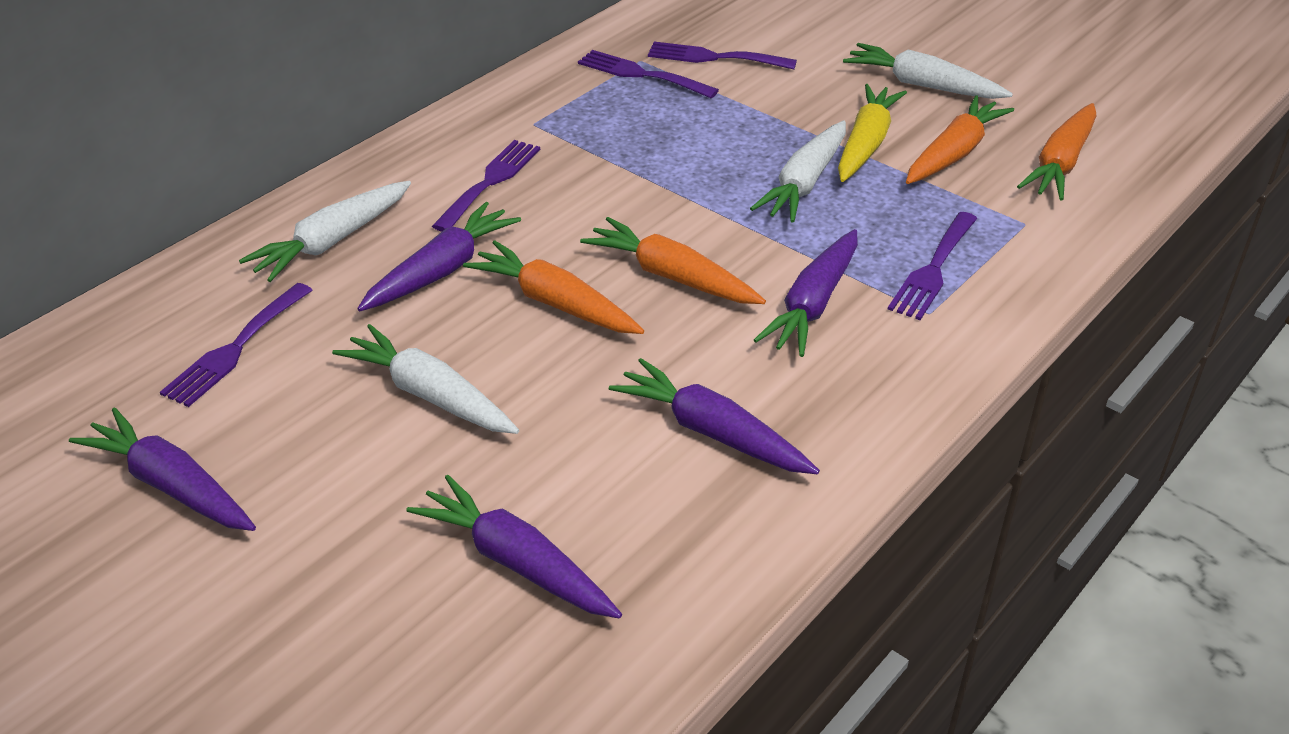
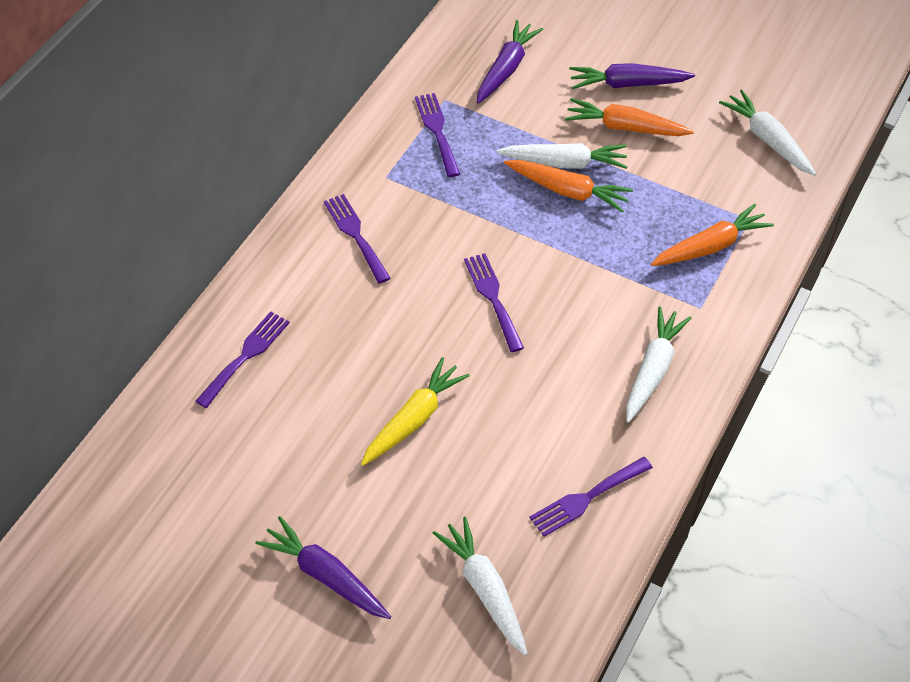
orange carrot: [463,240,644,334] [580,217,766,304] [906,95,1014,184] [1017,103,1096,200] = 4 -> [504,160,633,213] [565,98,694,136] [651,204,774,266] = 3
purple carrot: [69,407,256,531] [357,202,521,311] [406,475,622,618] [609,358,820,474] [754,229,858,357] = 5 -> [255,516,391,619] [477,20,543,103] [569,63,695,89] = 3

